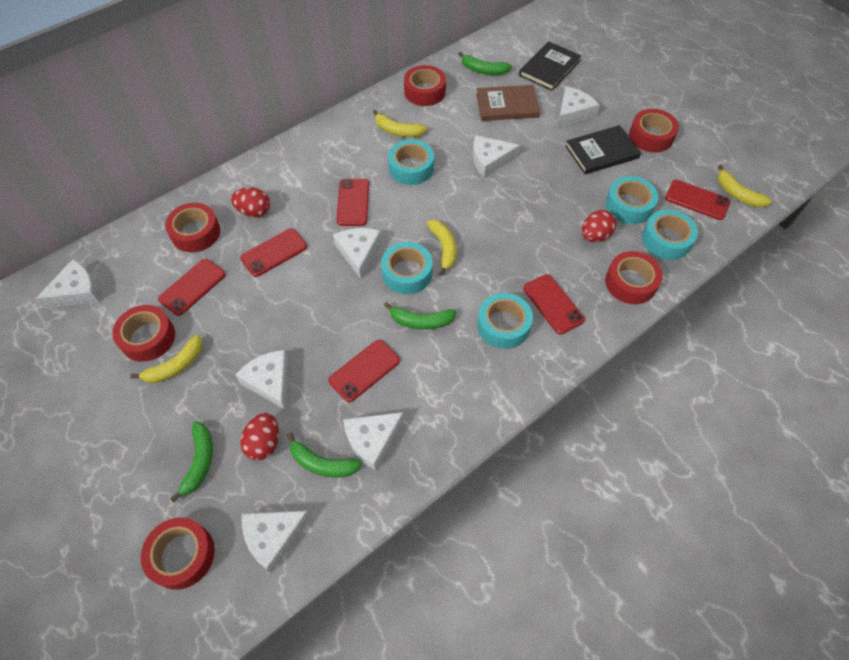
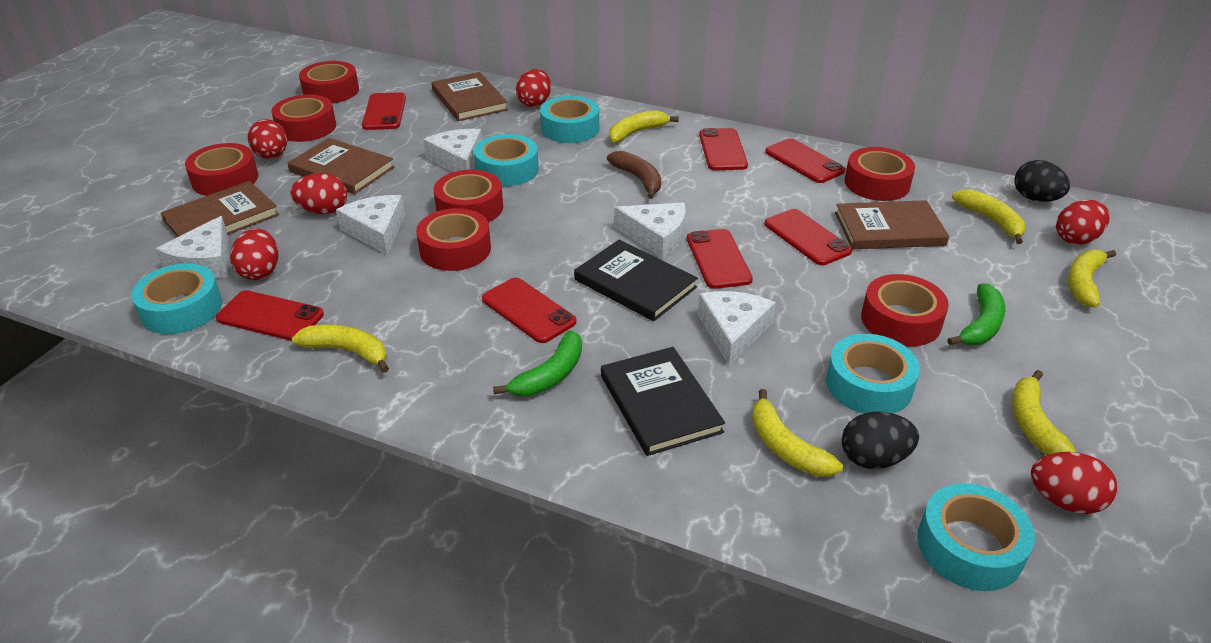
black egg: none = 0 -> [842,411,919,469] [1014,160,1070,202] = 2
brown banana: none = 0 -> [607,151,661,199] = 1
brown book: [476,85,540,121] = 1 -> [161,181,279,237] [288,138,394,194] [432,72,508,121] [835,200,949,249] = 4
green banana: [170,421,213,502] [287,433,362,478] [384,302,457,330] [458,52,512,75] = 4 -> [493,330,582,396] [947,283,1005,345] = 2
red egg: [231,187,270,217] [240,413,279,461] [582,210,616,242] = 3 -> [230,228,278,280] [248,119,287,159] [290,173,347,214] [516,69,551,107] [1031,452,1117,514] [1056,200,1110,245] = 6
red phone: [158,259,225,316] [240,228,307,277] [328,340,400,402] [336,179,369,226] [523,274,585,335] [665,180,730,220] = 6 -> [216,290,324,341] [362,92,406,130] [482,278,576,343] [687,229,753,289] [699,128,748,170] [765,138,845,183] [765,209,852,265] = 7
red tape: [112,305,175,362] [141,517,215,590] [165,203,220,252] [404,65,446,106] [605,251,663,304] [629,109,679,152] = 6 -> [185,143,258,196] [271,95,336,142] [299,61,359,103] [416,208,491,271] [433,170,503,222] [845,147,915,201] [861,274,949,346] = 7
white cheese: [35,259,99,308] [235,350,289,410] [242,511,311,573] [333,228,382,279] [343,412,404,471] [473,135,520,178] [557,86,600,128] = 7 -> [156,216,228,278] [336,195,405,255] [423,129,482,172] [614,202,686,258] [698,291,776,365] = 5
yellow banana: [130,335,203,383] [373,110,428,137] [427,220,457,276] [718,164,772,208] = 4 -> [292,325,389,373] [609,110,679,143] [752,389,843,477] [952,189,1026,244] [1012,370,1076,455] [1068,250,1116,307] = 6

